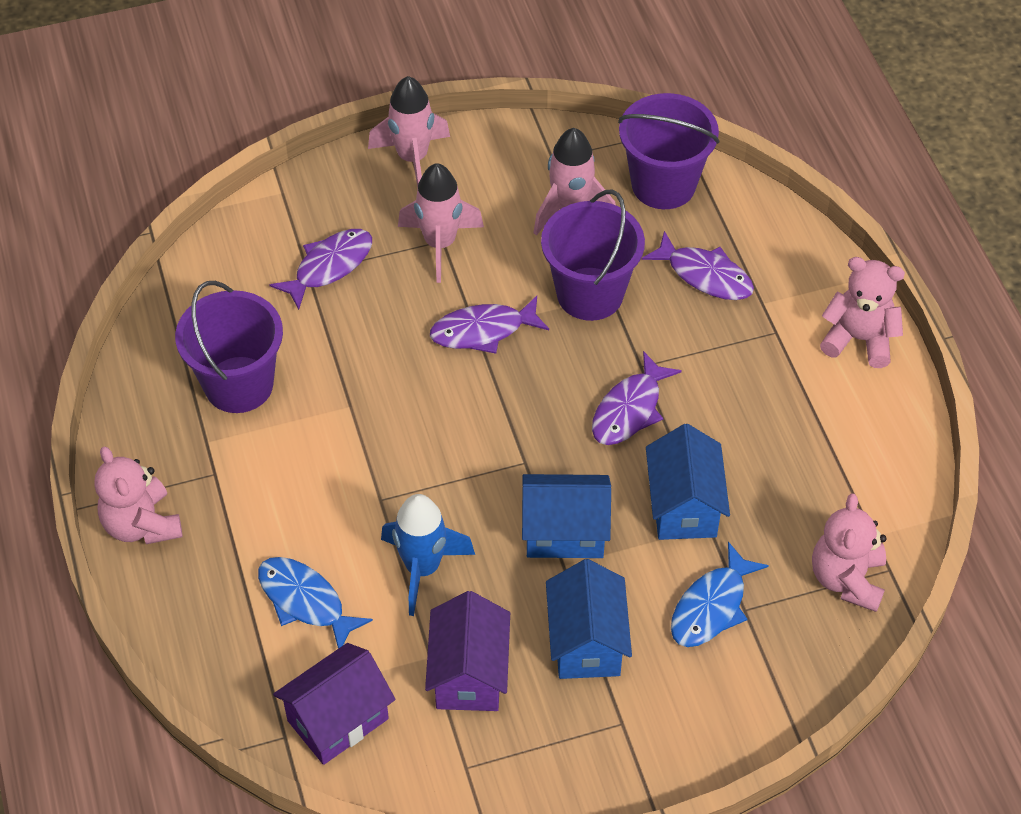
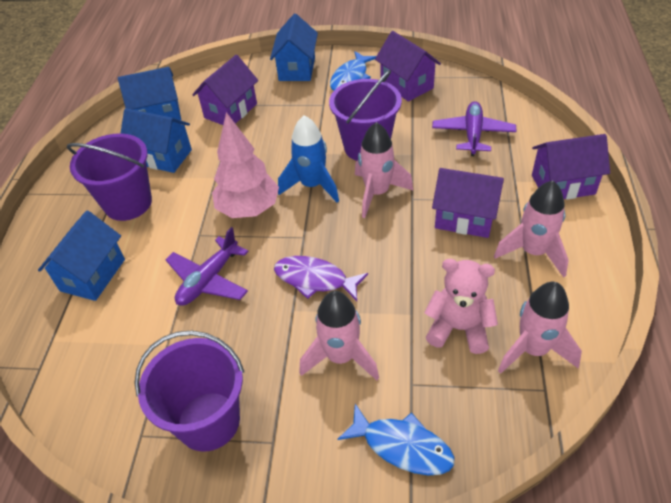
blue house: [522,474,611,558] [546,559,632,679] [646,424,730,540] = 3 -> [38,211,125,301] [118,67,181,120] [121,108,192,173] [270,14,318,81] = 4
pink rocket: [368,76,450,187] [398,163,484,283] [534,128,616,235] = 3 -> [299,291,379,380] [355,122,413,218] [494,181,569,277] [498,282,582,374] = 4
pink teddy bear: [94,446,183,544] [812,493,887,612] [820,257,905,368] = 3 -> [424,259,498,354] = 1
pink tree: none = 0 -> [212,112,279,218] = 1
purple fish: [270,229,372,310] [430,296,549,354] [592,351,682,445] [642,231,754,300] = 4 -> [274,256,368,301] = 1
purple house: [273,643,396,765] [425,591,510,711] = 2 -> [192,55,258,125] [375,31,441,102] [432,168,504,238] [532,134,610,200] = 4
purple plane: none = 0 -> [165,227,249,306] [432,101,516,156] = 2

